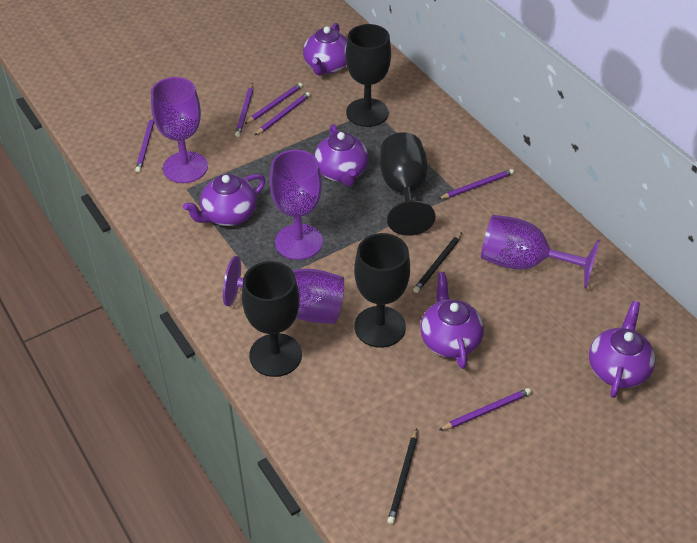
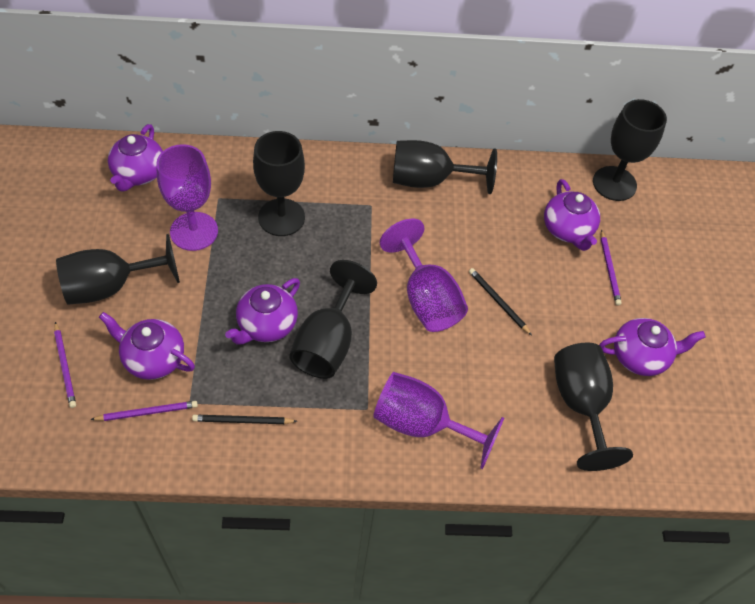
black goblet: [242,261,302,377] [346,24,391,127] [354,233,410,348] [380,132,435,236] = 4 -> [56,234,180,305] [253,131,305,236] [289,260,377,379] [393,140,497,194] [554,342,633,471] [593,99,667,201] = 6
purple goblet: [151,77,208,183] [223,256,344,324] [270,150,323,260] [481,215,600,288] = 4 -> [156,144,218,251] [373,372,504,469] [380,219,468,332] = 3
purple pencil: [135,116,154,172] [235,83,253,137] [245,83,303,124] [254,92,310,136] [438,169,514,199] [439,388,531,430] = 6 -> [54,322,76,408] [90,401,198,421] [601,230,622,305] = 3

